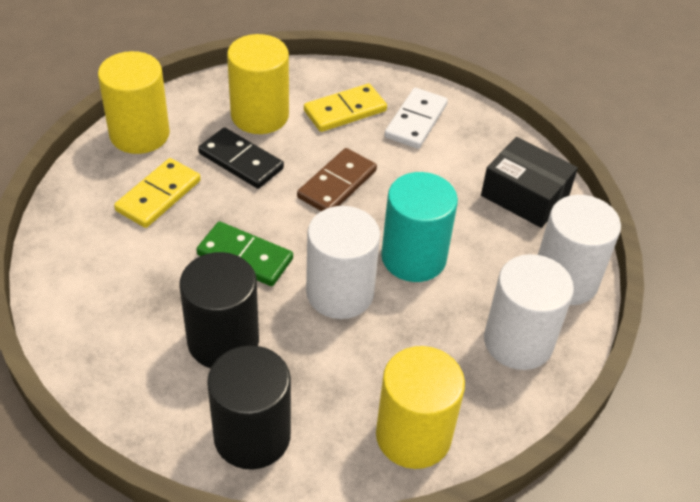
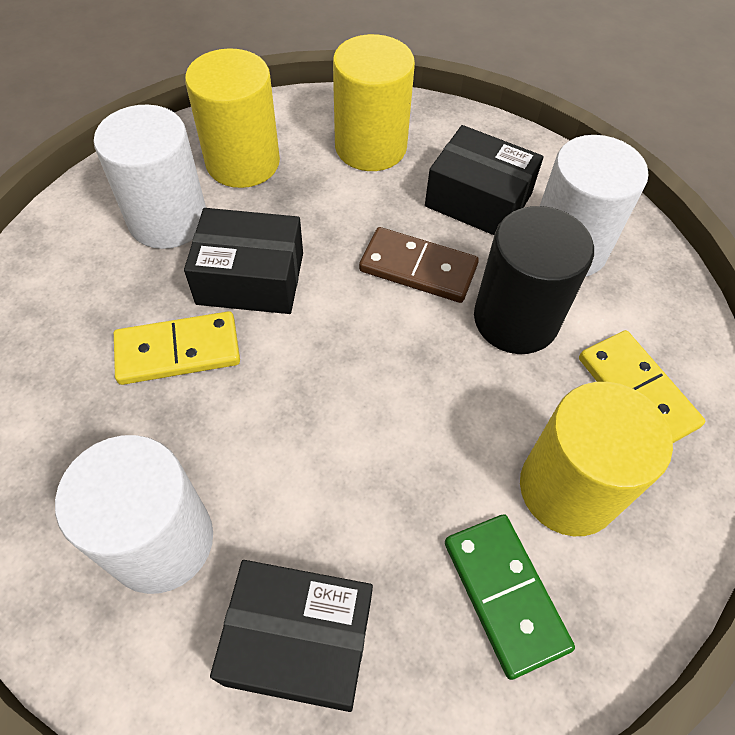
black box: [481,137,578,228] = 1 -> [184,208,303,314] [210,560,373,712] [425,125,544,235] = 3
black cylinder: [179,252,259,368] [207,345,291,470] = 2 -> [474,206,594,354] = 1
black domino: [198,127,284,189] = 1 -> none = 0
turquoise cylinder: [381,172,458,282] = 1 -> none = 0
white domino: [384,88,448,149] = 1 -> none = 0

